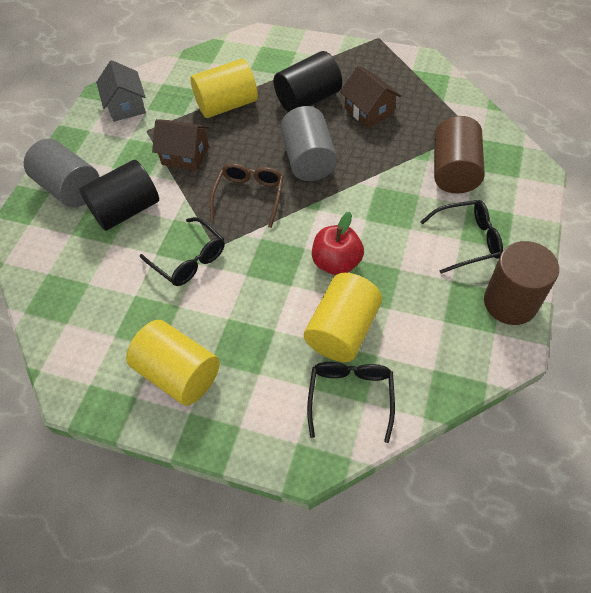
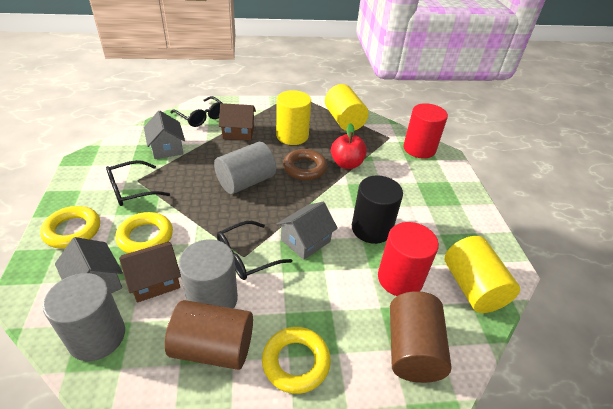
black cylinder: [79,160,159,231] [273,51,342,112] = 2 -> [352,175,403,244] = 1
brown glasses: [210,163,284,228] = 1 -> none = 0
brown ring: none = 0 -> [283,149,327,180] = 1
grey cylinder: [24,139,99,208] [280,106,337,181] = 2 -> [43,273,125,361] [179,239,238,308] [214,142,276,194] = 3
grey house: [96,60,146,122] = 1 -> [55,237,123,293] [144,111,185,159] [277,202,338,260] = 3
red cylinder: none = 0 -> [378,222,439,296] [403,103,448,159] = 2
yellow ring: none = 0 -> [40,206,100,249] [115,212,173,253] [262,327,331,394] = 3

